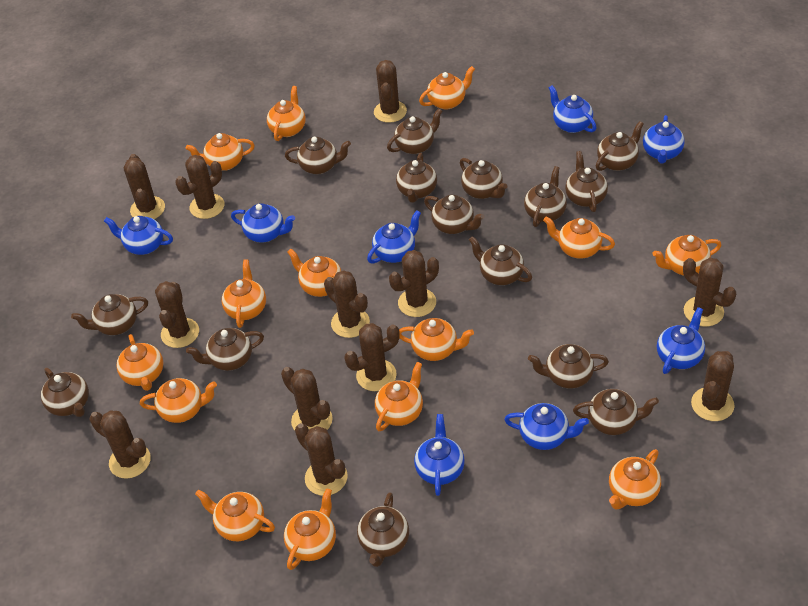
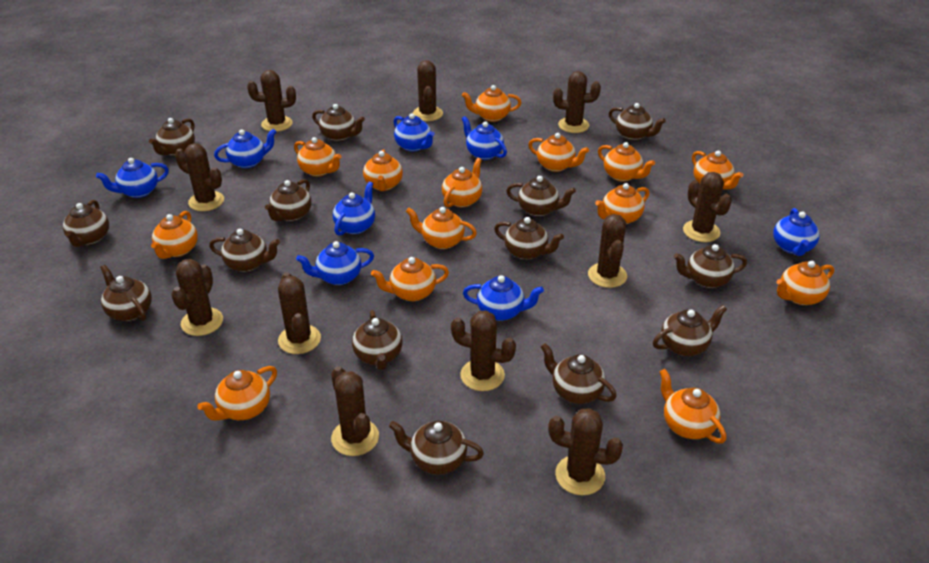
brown cactus: [90,410,151,479] [124,154,165,219] [155,281,199,348] [175,155,225,219] [281,367,333,431] [295,423,348,496] [324,270,370,338] [344,323,400,391] [374,60,407,123] [389,250,439,317] [683,258,736,327] [691,351,735,421] = 12 -> [171,259,223,336] [175,143,224,211] [247,70,296,132] [278,272,321,354] [331,366,379,456] [413,60,443,121] [451,310,516,391] [548,408,623,495] [553,71,601,133] [588,214,627,288] [683,172,732,242] = 11
brown teapot: [41,368,89,417] [71,294,148,335] [186,328,264,371] [285,137,351,174] [357,492,409,567] [387,109,443,154] [396,153,437,203] [424,195,485,234] [460,158,508,199] [469,236,532,285] [524,166,567,227] [528,344,609,389] [565,151,608,212] [573,389,659,435] [596,121,644,171] = 15 -> [63,200,109,247] [100,265,152,321] [149,118,195,156] [209,229,280,272] [265,179,312,221] [312,104,365,142] [352,310,403,370] [389,421,484,475] [494,217,564,260] [506,176,576,217] [541,343,617,404] [609,103,666,141] [653,305,727,356] [674,244,747,288] = 14

